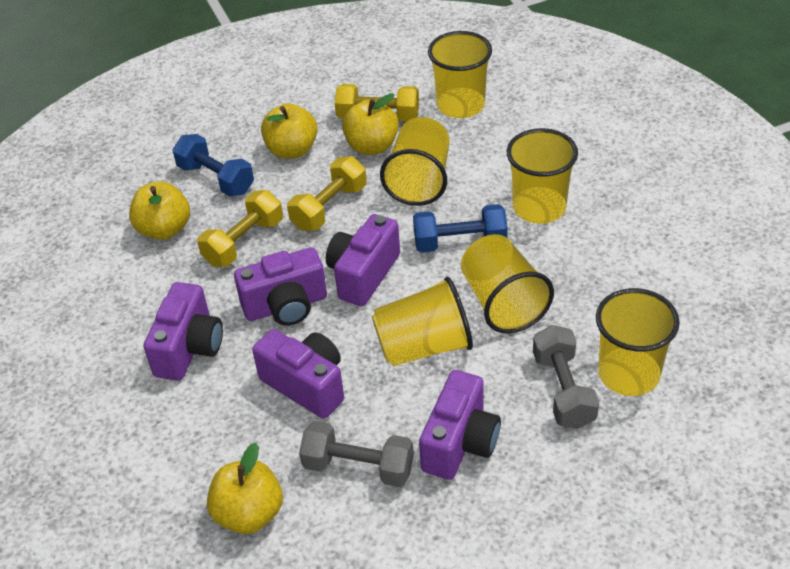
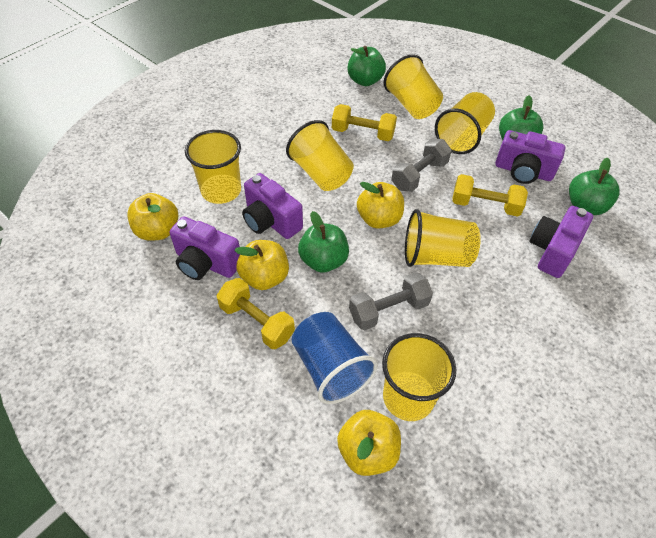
blue cup: none = 0 -> [292,312,378,404] = 1
blue dumbbell: [173,134,254,197] [413,204,508,253] = 2 -> none = 0
green apple: none = 0 -> [298,211,349,273] [347,46,386,86] [499,95,543,140] [569,158,620,215] = 4
purple camera: [144,282,223,381] [234,247,327,326] [252,329,344,419] [326,214,400,306] [419,370,501,480] = 5 -> [169,216,240,280] [242,173,303,239] [495,130,565,184] [530,206,593,278] = 4

